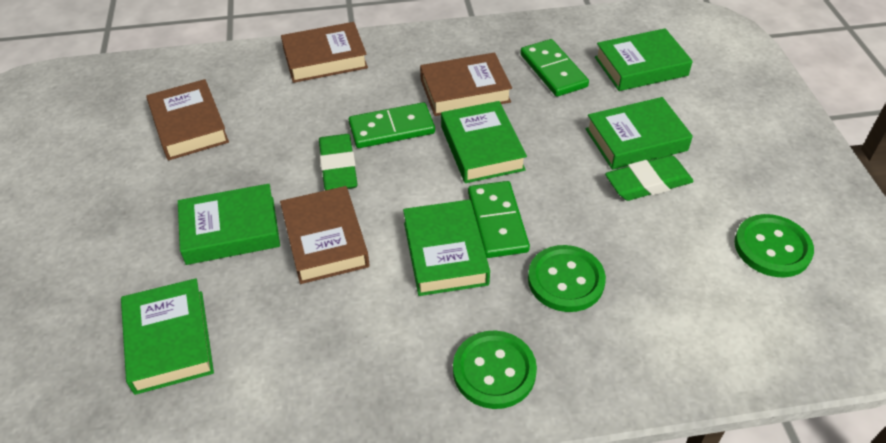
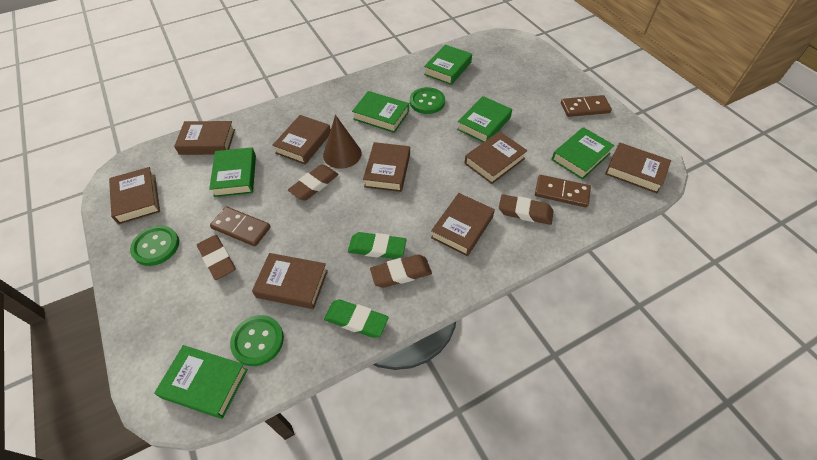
brown book: [146,79,229,160] [280,186,370,284] [281,22,368,83] [420,52,512,116] = 4 -> [109,167,160,224] [174,121,235,155] [252,253,328,309] [272,115,331,165] [363,142,410,192] [431,193,495,256] [464,131,528,184] [605,142,671,193] = 8
brown cone: none = 0 -> [323,115,361,169] = 1
brown domino: none = 0 -> [210,207,271,246] [535,175,591,207] [561,95,612,117] = 3
brown eraser: none = 0 -> [197,235,236,280] [288,164,339,200] [370,254,432,288] [499,194,554,225] = 4
green domino: [349,102,435,148] [468,181,530,258] [520,39,589,97] = 3 -> none = 0

